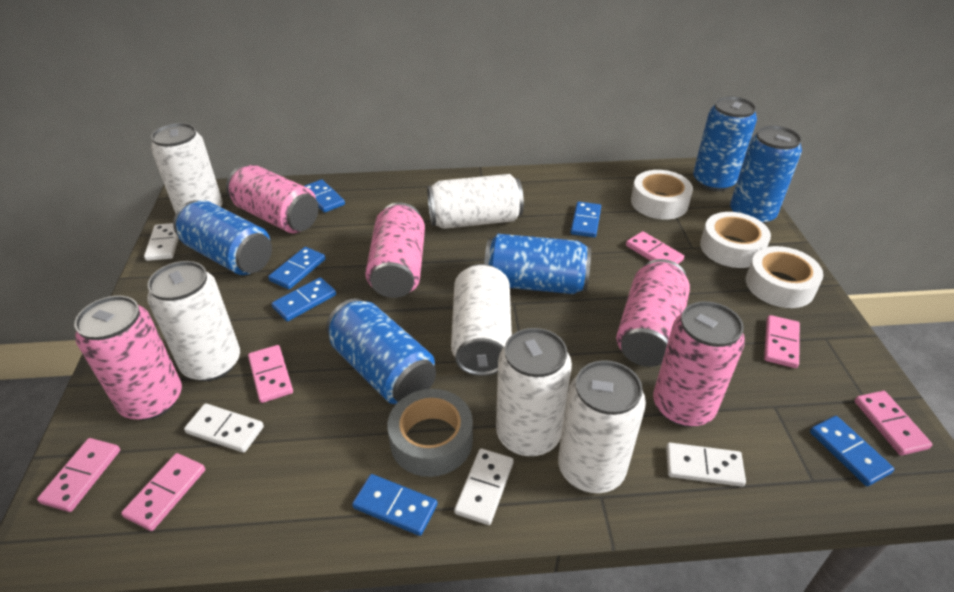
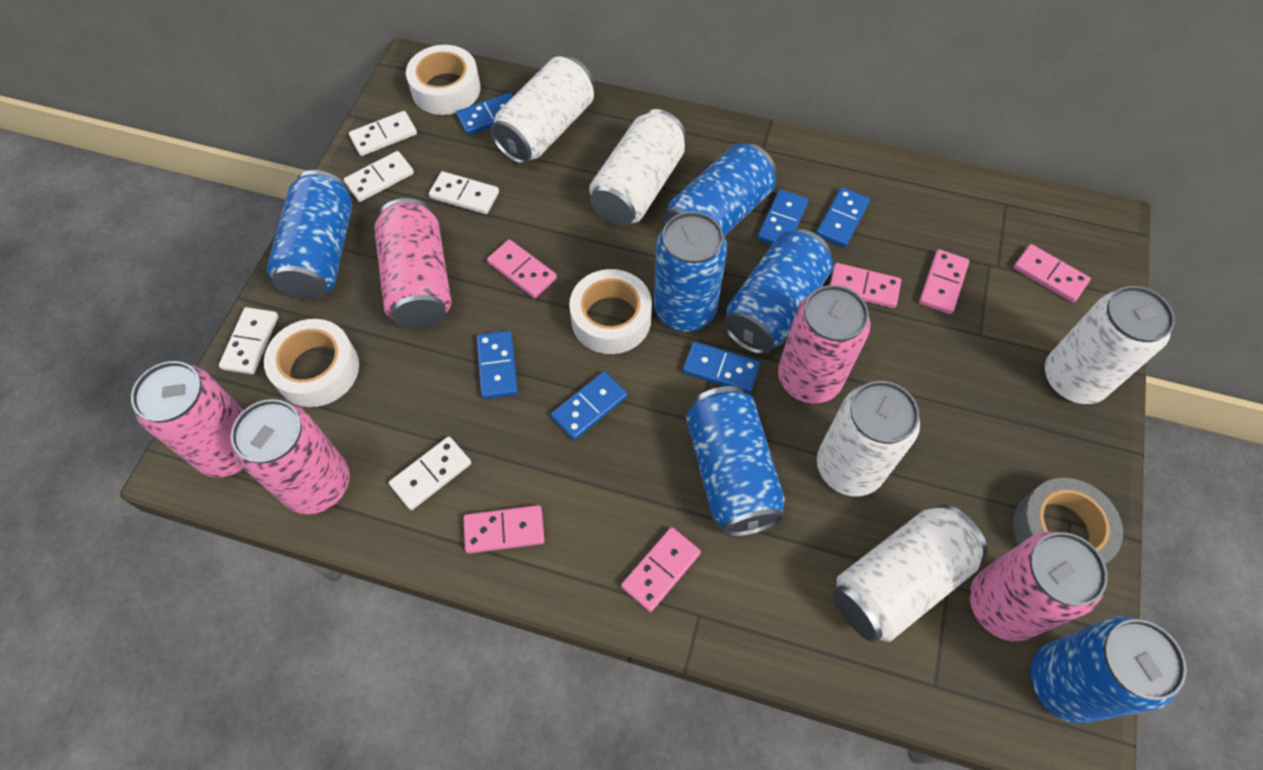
blue can: [173,200,272,275] [326,298,436,404] [484,234,591,294] [693,96,757,191] [730,125,802,224] = 5 -> [267,170,353,299] [654,212,727,331] [663,143,777,236] [686,386,785,537] [723,229,833,355] [1031,616,1187,724] = 6
white can: [147,261,240,381] [151,123,223,213] [427,174,524,229] [451,264,512,376] [496,328,572,456] [558,360,646,493] = 6 -> [490,56,594,164] [589,109,687,226] [817,381,920,496] [833,504,988,642] [1045,286,1175,404] = 5
white domino: [144,223,179,261] [184,403,264,453] [454,448,514,525] [666,443,746,487] = 4 -> [219,307,278,374] [343,151,414,202] [349,111,417,156] [389,436,471,510] [429,171,499,214] = 5

